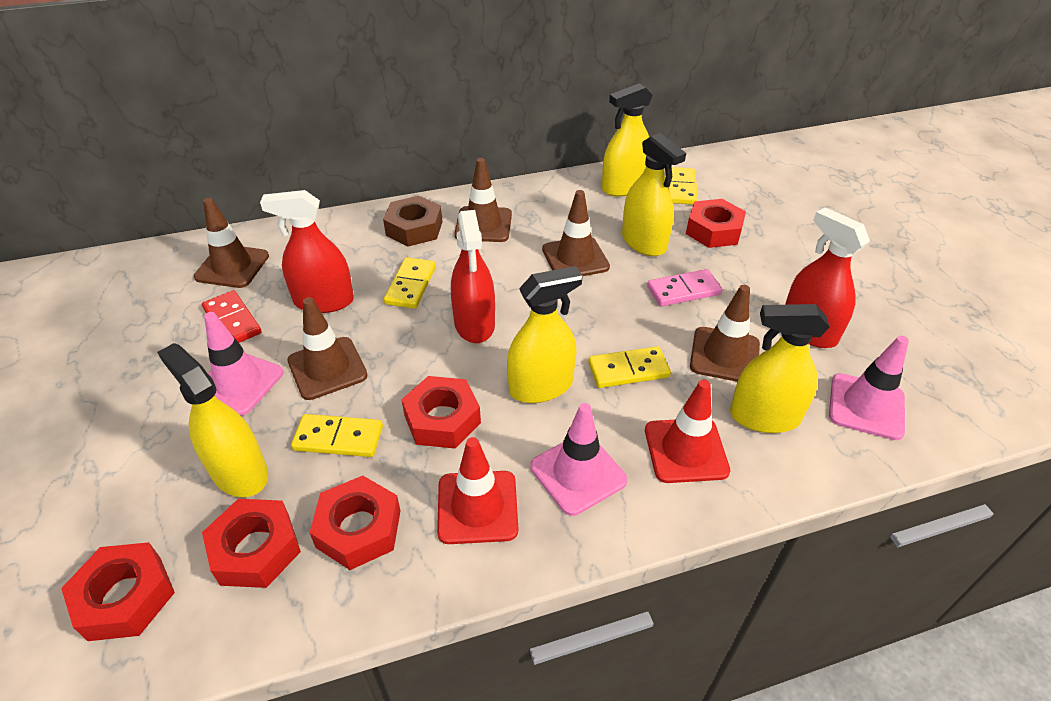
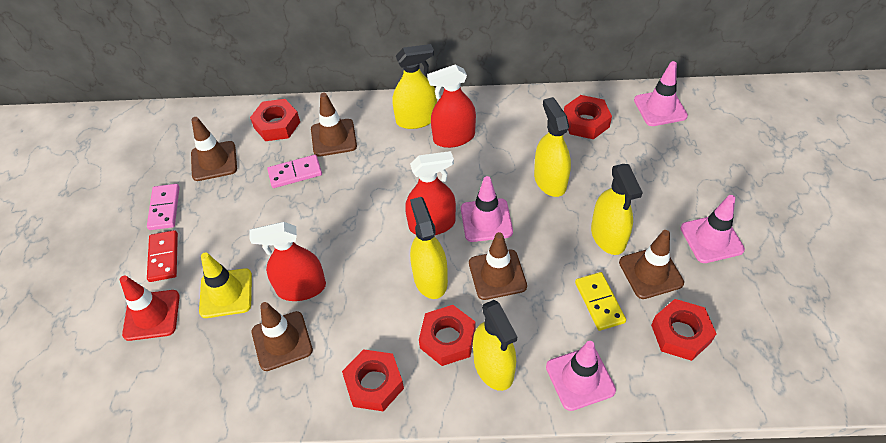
brown nut: [383,196,443,247] = 1 -> none = 0
pink domino: [647,269,722,306] = 1 -> [147,184,179,230] [267,155,322,188] = 2
pink traffic cone: [204,312,283,416] [531,403,628,516] [829,336,909,440] = 3 -> [461,176,513,242] [546,341,616,411] [634,61,688,126] [680,195,745,263] = 4
red traffic cone: [437,437,518,544] [645,380,730,483] = 2 -> [119,275,180,341] = 1
yellow domino: [291,414,383,457] [384,257,436,309] [588,346,671,388] [668,167,698,205] = 4 -> [575,272,626,331] = 1
yellow traffic cone: none = 0 -> [199,252,252,318] = 1

